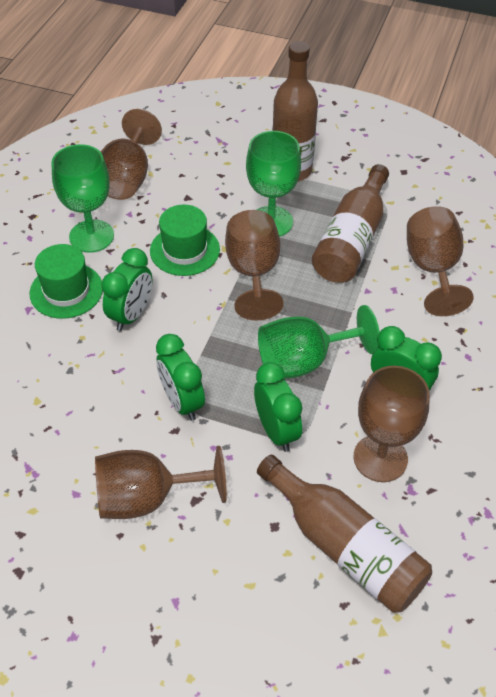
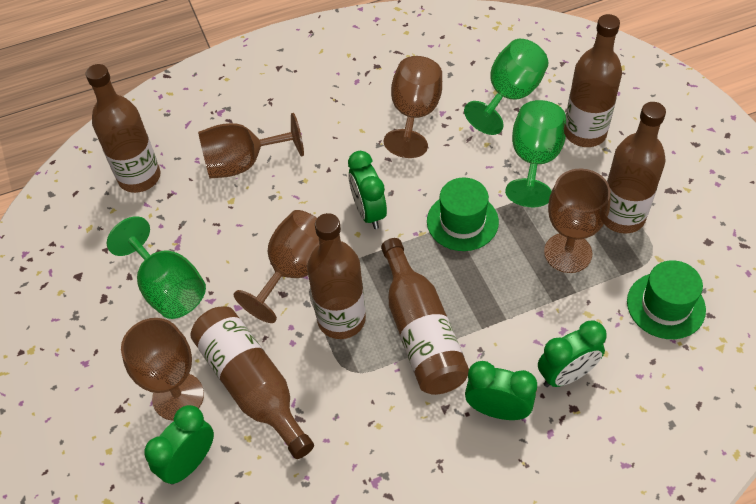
brown bottle: [257,455,432,613] [272,41,318,182] [312,164,389,283] = 3 -> [86,64,160,193] [191,306,314,459] [307,213,366,339] [381,238,469,395] [566,14,622,147] [604,102,666,234] = 6

